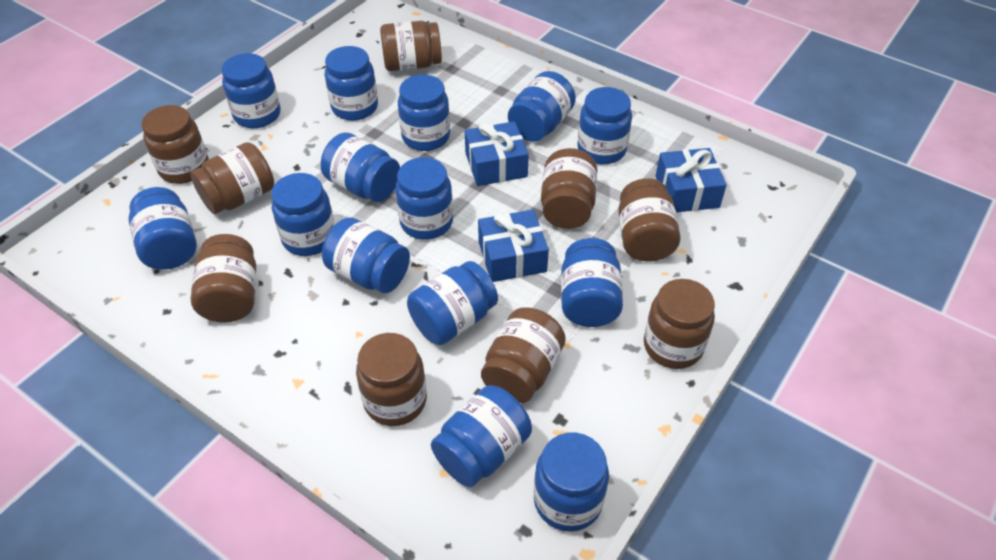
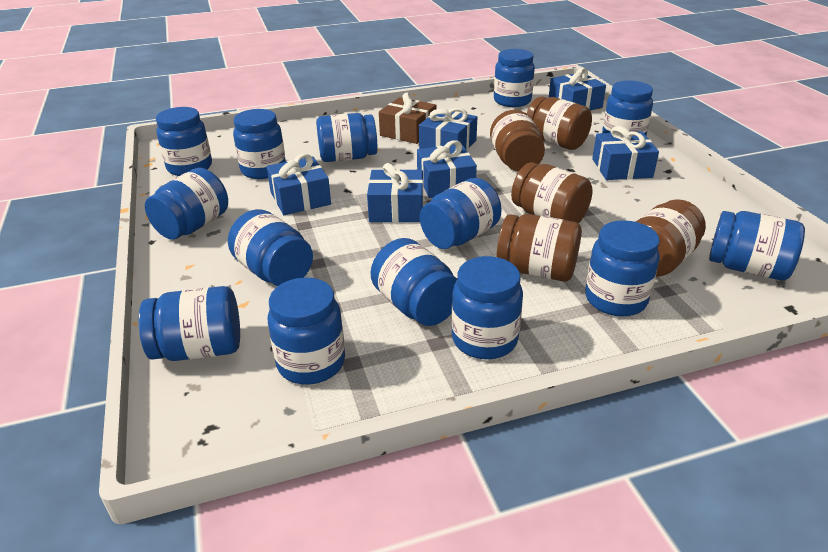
blue gift: [465,121,529,186] [478,209,549,282] [656,148,727,212] = 3 -> [266,154,331,215] [367,163,423,222] [417,140,477,198] [419,108,477,150] [549,68,606,110] [592,126,659,180] = 6
brown gift: none = 0 -> [379,93,436,144] = 1
brown jar: [141,105,209,184] [190,142,274,214] [191,234,256,323] [356,333,427,426] [380,21,442,71] [481,307,566,403] [541,148,597,229] [618,178,681,261] [644,279,715,369] = 9 -> [490,110,545,172] [497,214,582,282] [511,162,593,223] [526,96,592,150] [636,199,706,277] = 5

